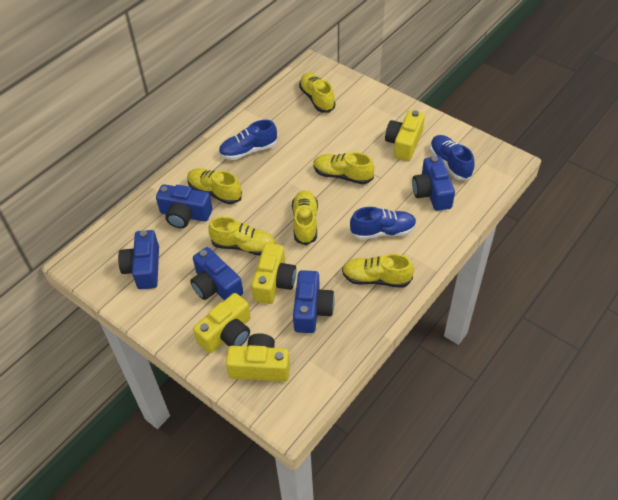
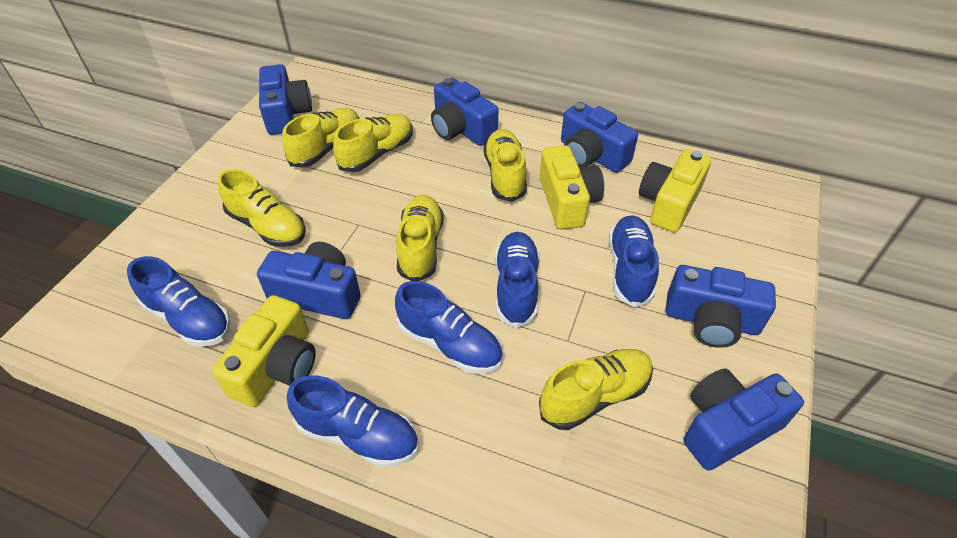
blue camera: [118,230,159,289] [156,184,212,228] [190,247,243,301] [293,270,335,333] [412,156,455,211] = 5 -> [257,242,361,319] [259,64,312,135] [431,78,499,146] [561,102,638,173] [666,265,776,348] [684,369,804,471] = 6
blue shoe: [219,120,277,160] [350,207,417,240] [430,135,474,180] = 3 -> [127,256,231,347] [287,375,419,467] [395,281,503,374] [495,232,539,328] [609,215,659,307] = 5
yellow camera: [193,293,251,353] [226,333,290,382] [251,243,296,304] [385,110,425,161] = 4 -> [212,295,316,407] [539,145,604,229] [639,149,711,232] = 3

